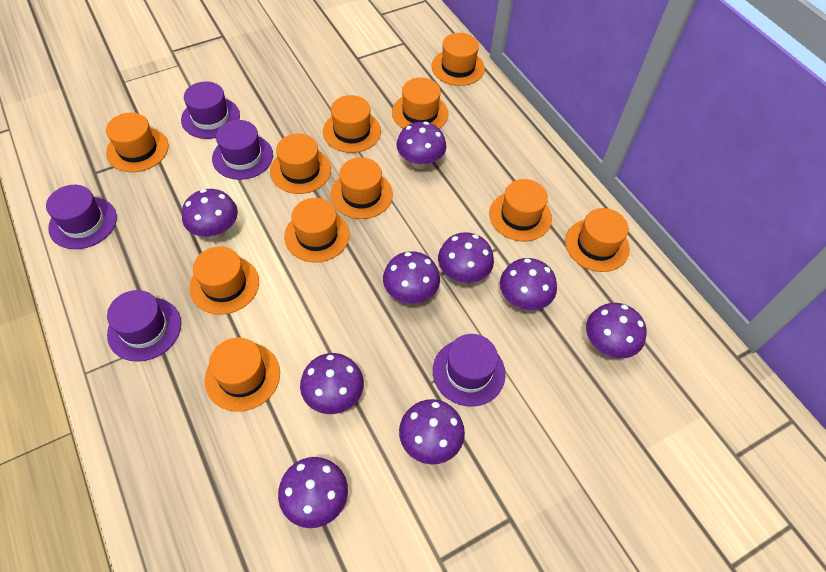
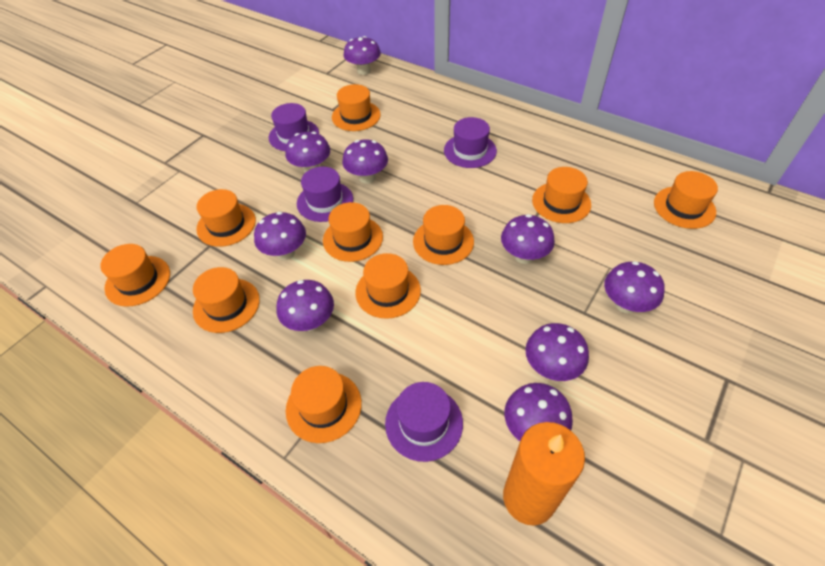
orange candle: none = 0 -> [503,422,585,526] = 1
orange hat: [106,113,169,172] [189,246,259,315] [205,338,280,412] [270,134,331,194] [284,198,350,262] [323,95,381,153] [331,157,393,219] [392,77,448,129] [432,33,485,86] [489,179,552,241] [565,208,630,272] = 11 -> [100,244,170,307] [193,267,260,333] [196,189,256,247] [286,366,362,443] [323,202,383,262] [332,84,381,131] [355,253,421,319] [413,205,474,265] [532,167,591,223] [654,171,718,229] = 10
purple hat: [46,185,117,249] [107,290,181,362] [181,81,240,139] [212,120,273,180] [433,334,506,407] = 5 -> [269,103,319,151] [297,167,353,222] [385,382,463,462] [444,117,497,168] = 4

